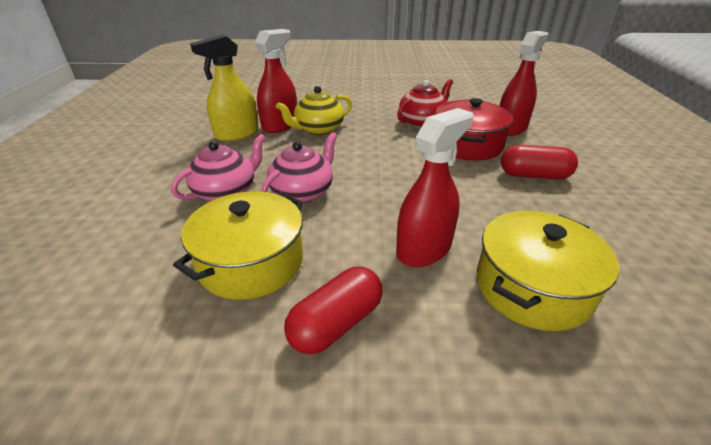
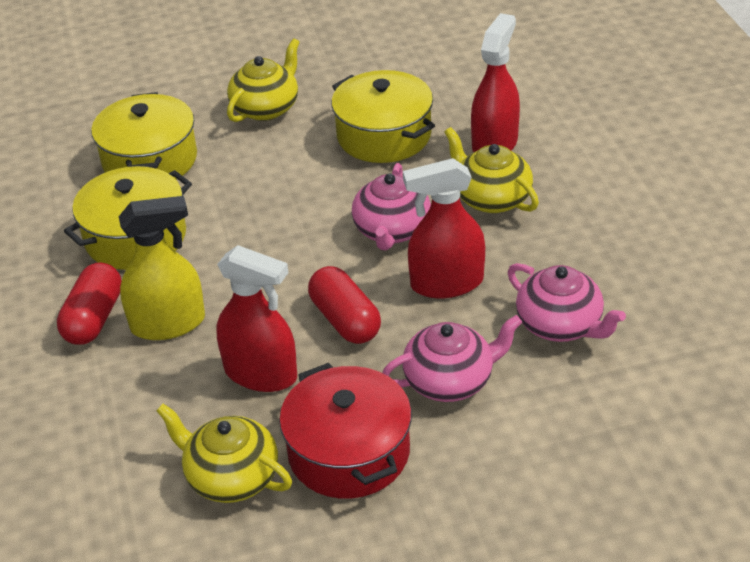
pink teapot: [171,134,266,201] [261,132,337,203] = 2 -> [352,163,431,250] [382,315,522,402] [508,263,626,342] = 3
red teapot: [397,79,453,127] = 1 -> none = 0
yellow pot: [173,191,304,300] [477,211,619,331] = 2 -> [64,166,192,270] [91,92,197,180] [331,70,435,163] = 3
yellow teapot: [276,86,352,135] = 1 -> [156,404,292,503] [227,38,300,122] [444,127,539,213] = 3

